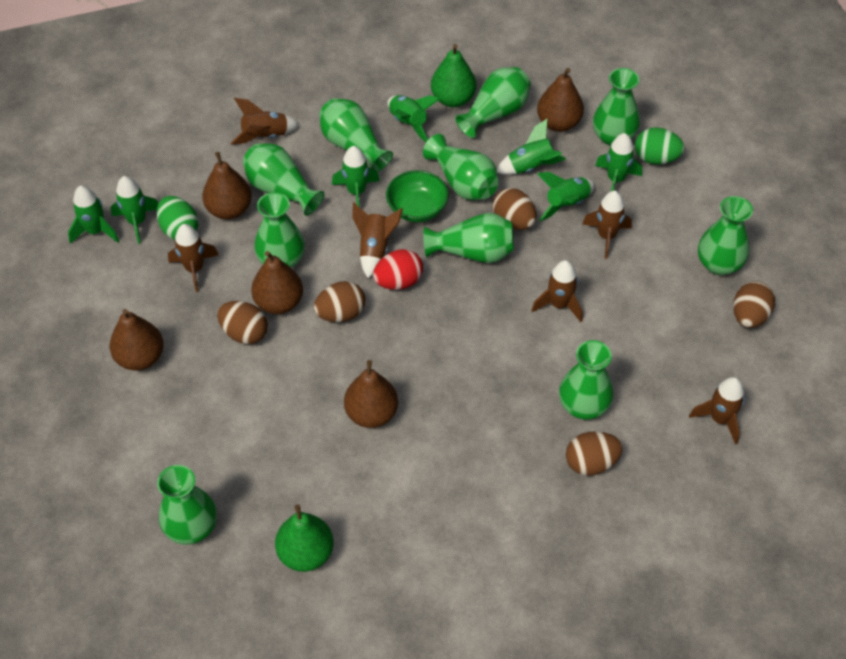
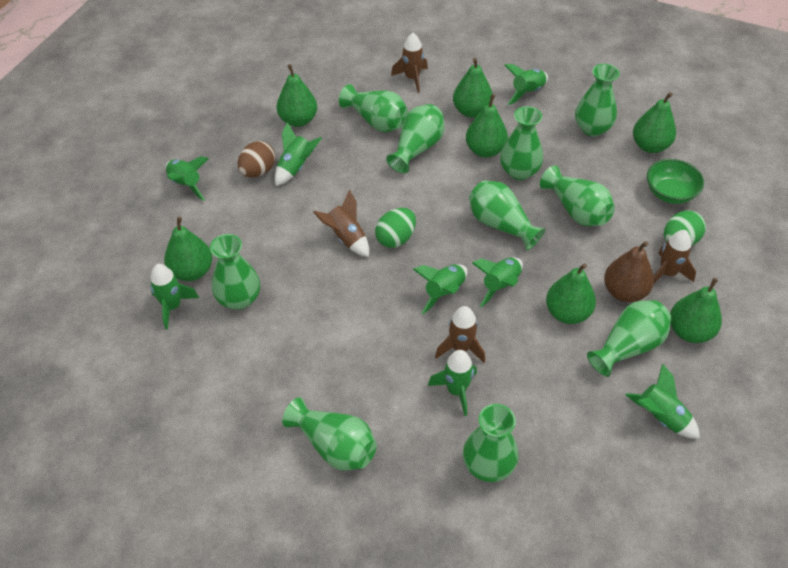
brown egg: [217,301,268,344] [314,281,365,322] [492,188,536,230] [566,431,623,476] [733,281,775,328] = 5 -> [237,141,275,177] = 1
brown pear: [110,309,164,371] [202,152,252,219] [251,251,303,314] [344,360,398,428] [537,68,584,132] = 5 -> [604,241,654,302] = 1
brown rocket: [168,224,219,292] [231,98,300,145] [352,202,403,278] [531,260,582,322] [582,191,632,259] [689,377,745,445] = 6 -> [313,190,369,257] [391,33,428,93] [435,306,485,363] [653,230,696,283] = 4
green pear: [275,504,334,572] [431,44,476,107] = 2 -> [164,217,212,281] [277,64,317,127] [453,58,493,118] [466,94,508,158] [546,263,596,324] [633,92,676,153] [670,278,722,343] = 7
green rocket: [68,185,119,244] [111,176,158,244] [332,146,380,206] [388,95,440,142] [497,118,566,175] [538,172,595,221] [595,133,642,191] = 7 -> [150,264,199,329] [165,156,209,201] [275,122,322,186] [413,264,468,314] [428,350,477,416] [472,258,523,308] [504,64,548,105] [625,364,700,439] = 8
red egg: [373,249,423,290] = 1 -> none = 0

